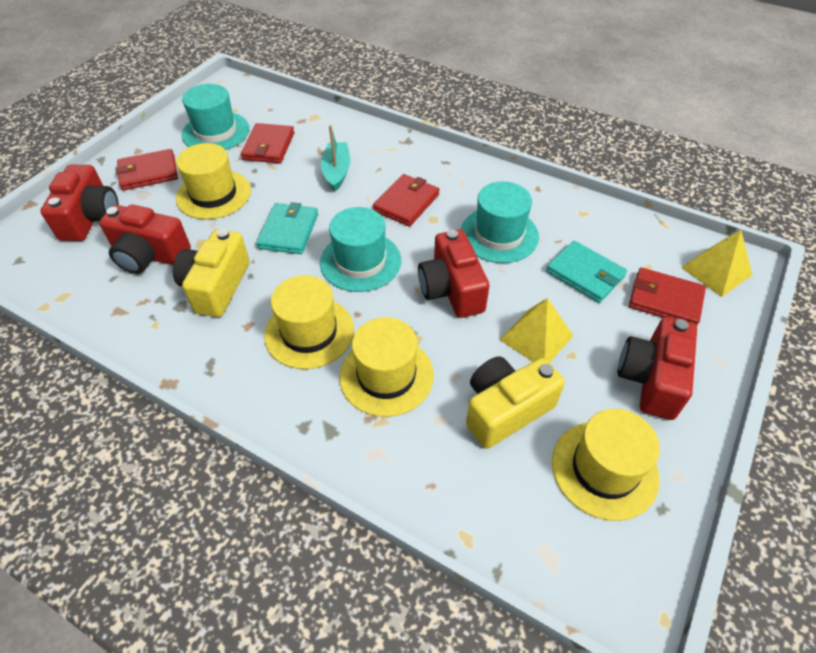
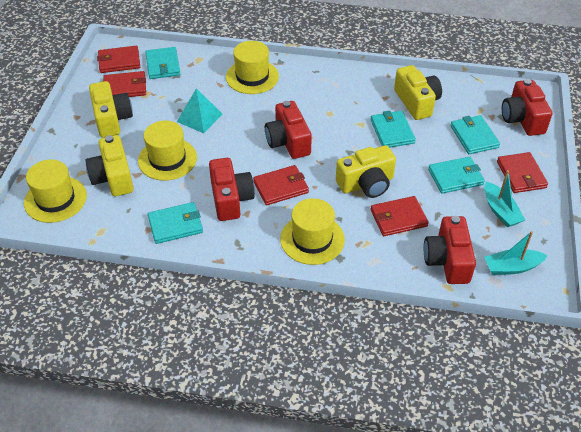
red wallet: [116,149,178,191] [240,123,294,163] [373,174,440,227] [629,267,706,326] = 4 -> [97,46,140,73] [103,71,146,97] [253,165,309,205] [370,196,429,236] [497,152,548,193] = 5
turquoise boat: [321,125,350,192] = 1 -> [484,170,525,227] [484,231,548,275] = 2
turquoise hat: [182,84,249,150] [320,207,401,292] [461,181,539,263] = 3 -> none = 0
turquoise pyramid: none = 0 -> [177,88,222,133] = 1
turquoise wallet: [256,202,318,254] [546,241,627,303] = 2 -> [145,47,181,79] [148,202,203,244] [371,111,416,148] [428,157,485,194] [450,115,500,154] = 5
yellow camera: [173,229,250,317] [466,356,565,449] = 2 -> [85,135,134,196] [89,81,133,138] [336,145,396,198] [394,65,442,120] = 4
yellow pyramid: [500,298,573,363] [681,230,752,297] = 2 -> none = 0

